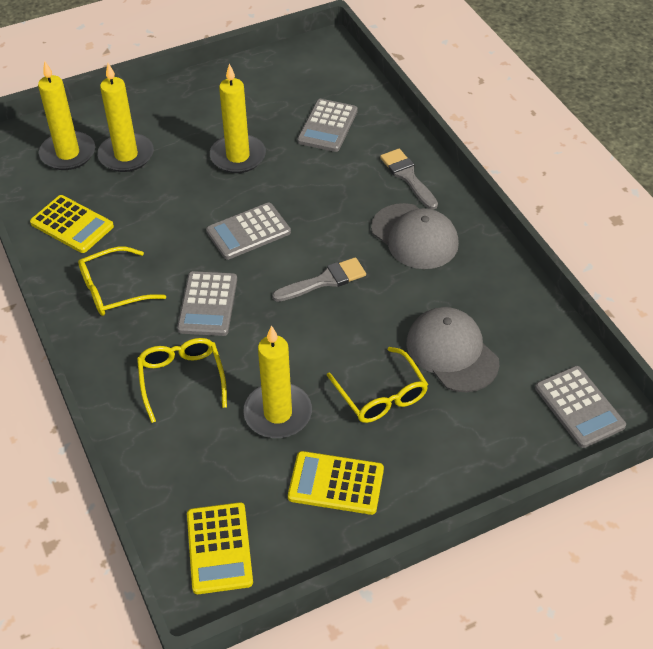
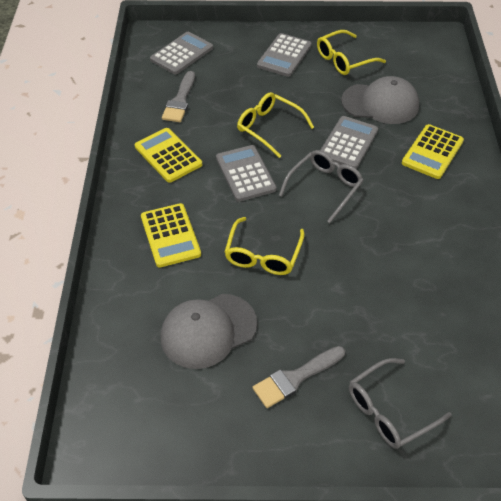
grey glasses: none = 0 -> [279,150,364,223] [349,358,452,449] = 2
yellow candle: [38,61,95,170] [97,63,154,172] [210,64,266,173] [243,325,312,438] = 4 -> none = 0

